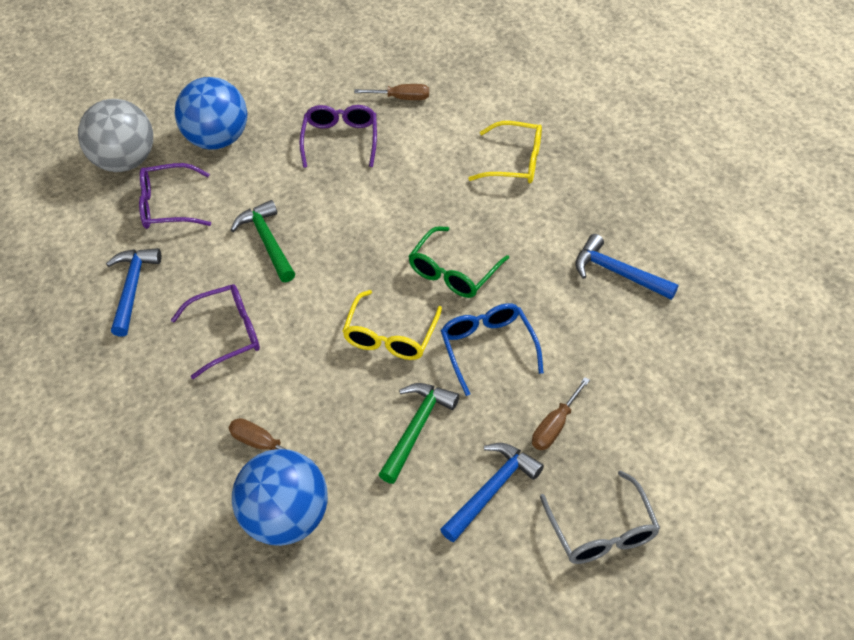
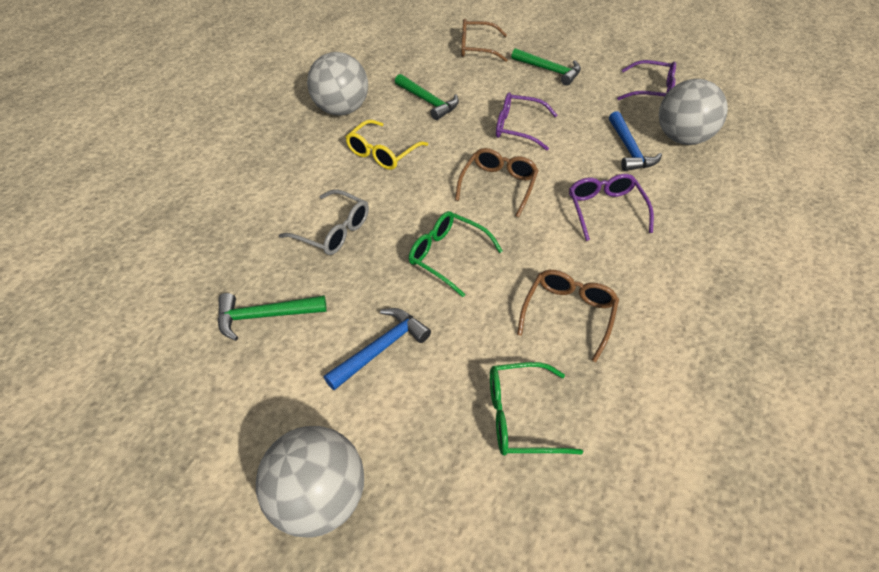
blue ball: [175,77,247,150] [232,449,328,546] = 2 -> none = 0
blue glasses: [441,303,544,396] = 1 -> none = 0
blue hammer: [106,248,161,337] [440,443,544,542] [575,234,678,300] = 3 -> [324,308,431,390] [609,111,662,171] = 2
brown glasses: none = 0 -> [455,148,539,217] [461,19,508,62] [517,270,619,362] = 3
brown screwdriver: [229,418,316,463] [354,84,429,100] [532,377,590,450] = 3 -> none = 0
green glasses: [408,226,509,298] = 1 -> [409,211,503,297] [490,362,583,456] = 2
green hammer: [231,200,295,282] [378,383,459,484] = 2 -> [218,293,327,341] [395,74,459,120] [511,48,581,86] = 3
grey ball: [78,99,153,172] = 1 -> [256,426,364,538] [307,52,368,115] [659,79,728,145] = 3
yellow glasses: [342,290,442,360] [468,121,542,183] = 2 -> [346,119,428,170] = 1

